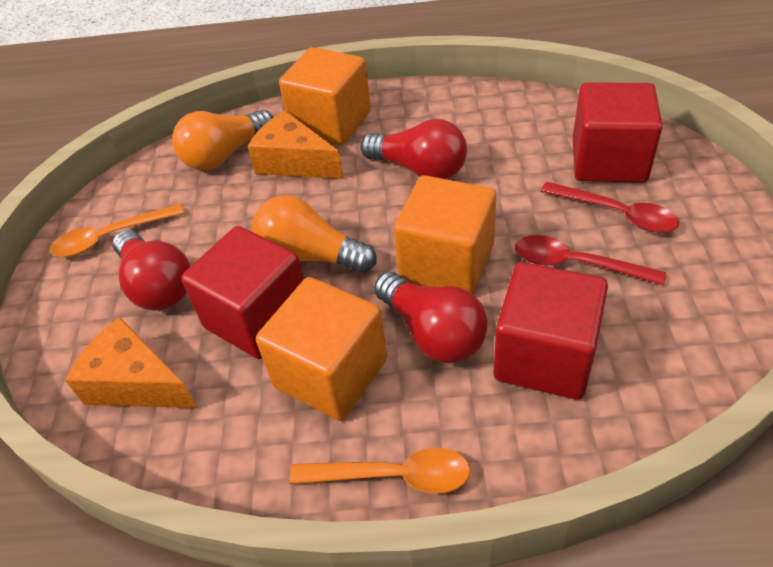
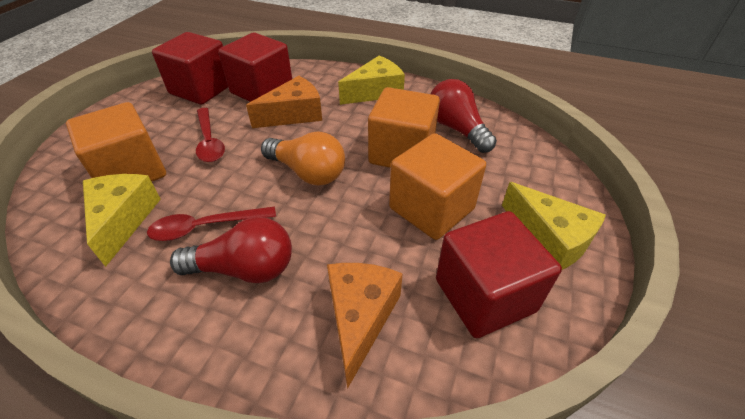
orange light bulb: [172,110,274,170] [252,195,377,273] = 2 -> [261,132,345,186] = 1
orange spoon: [50,204,184,257] [289,448,471,494] = 2 -> none = 0
red light bulb: [113,230,191,310] [360,119,467,179] [374,272,488,363] = 3 -> [170,217,292,283] [431,79,497,153] = 2
yellow cheese: none = 0 -> [83,174,161,267] [338,56,405,105] [502,182,606,270] = 3

